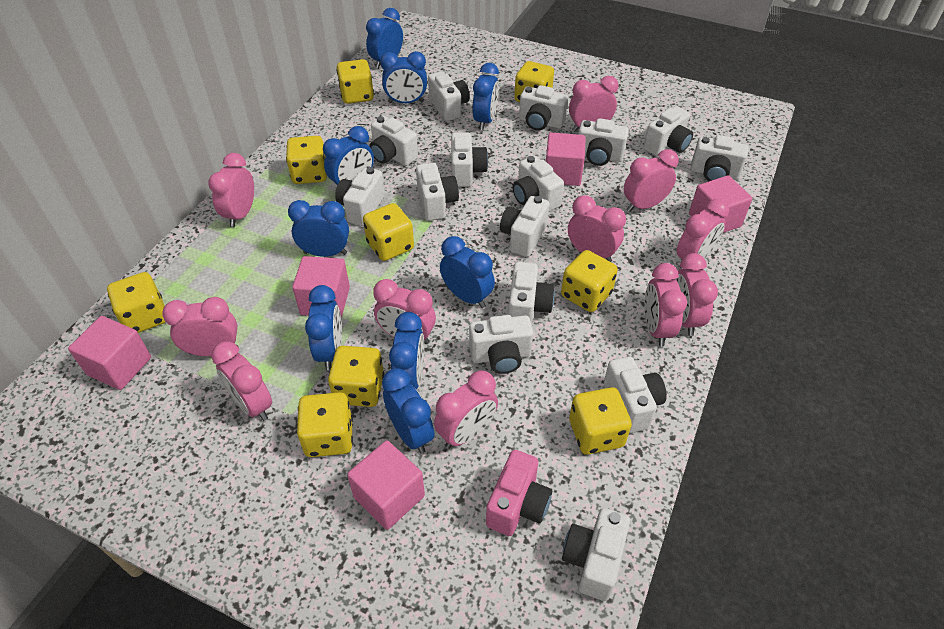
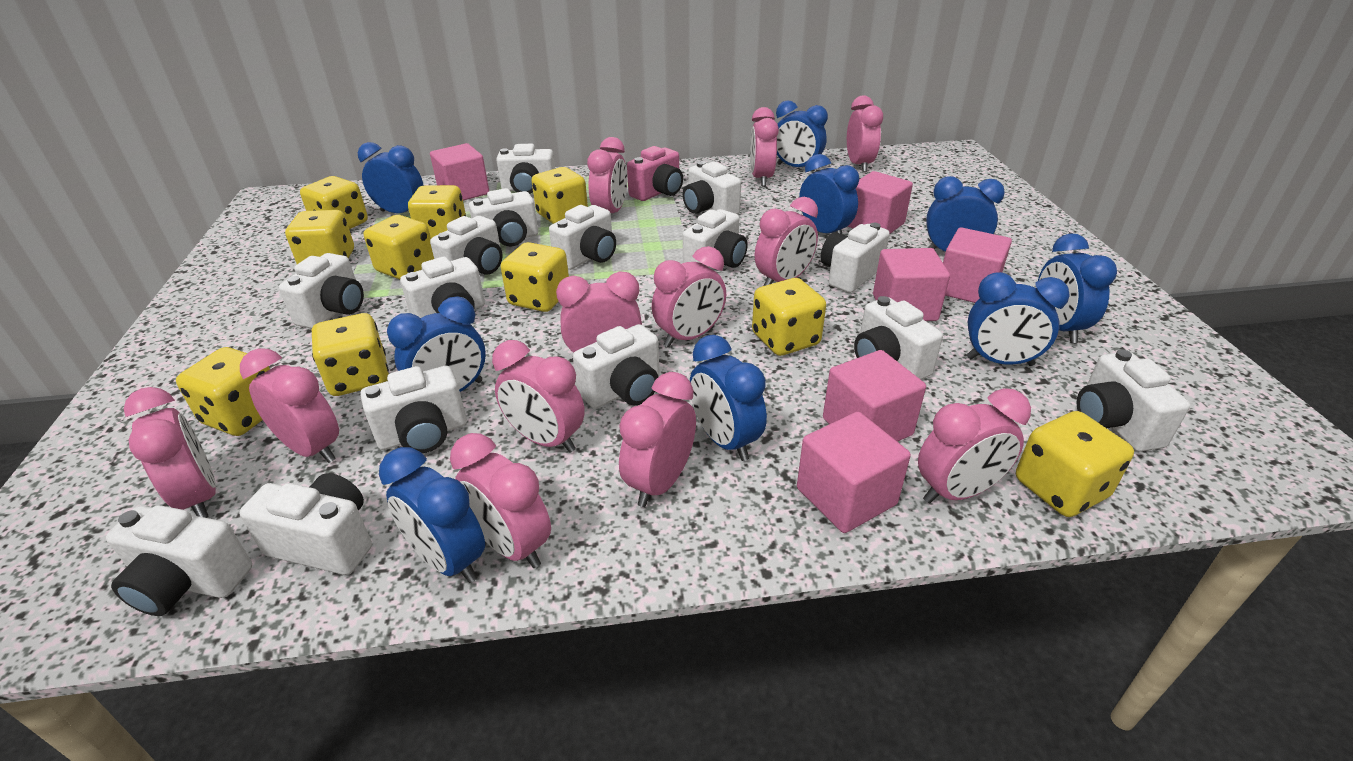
pink clock: [162,297,237,356] [208,153,254,227] [211,341,272,421] [373,279,436,344] [434,371,498,449] [568,196,626,262] [569,76,619,132] [624,149,679,212] [644,263,687,346] [675,253,718,336] [677,199,729,269] = 11 -> [124,387,216,518] [240,348,339,463] [450,433,551,568] [492,340,585,453] [556,271,642,360] [587,137,627,213] [619,372,696,507] [652,246,726,347] [750,107,779,186] [755,197,818,286] [847,95,883,172] [918,388,1031,503] = 12
pink cube: [68,316,151,390] [292,256,350,317] [347,440,425,530] [546,133,586,186] [689,175,752,233] = 5 -> [430,143,489,201] [797,412,911,533] [823,350,926,442] [847,171,913,234] [873,248,950,321] [943,227,1012,303] = 6
yellow dice: [107,272,165,333] [286,136,327,184] [297,392,353,457] [328,346,384,407] [336,59,374,104] [363,203,414,261] [514,61,554,102] [561,250,618,312] [569,387,632,455] = 9 -> [176,347,270,436] [285,210,354,264] [300,176,368,229] [312,313,389,396] [364,215,434,279] [408,185,466,238] [501,242,569,312] [532,167,588,224] [752,278,826,356] [1016,411,1134,517] = 10

